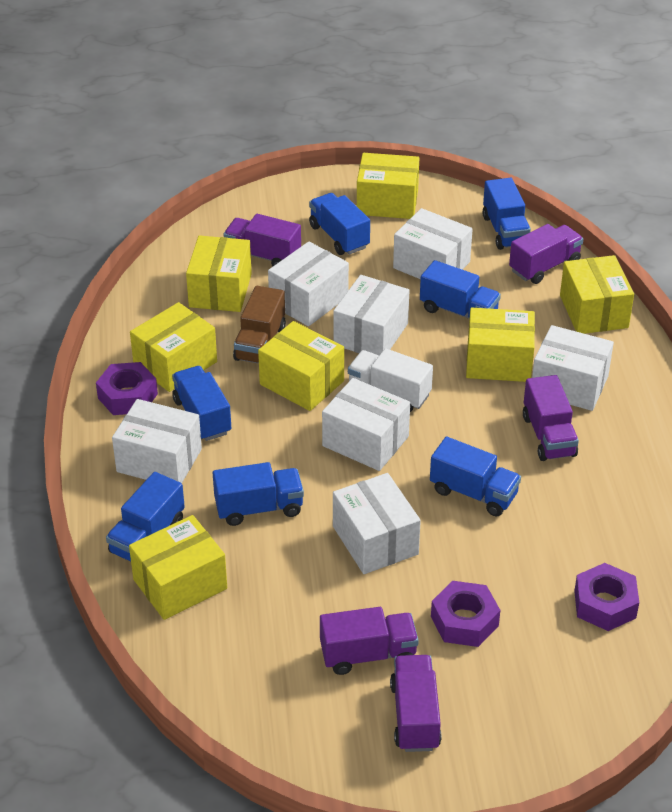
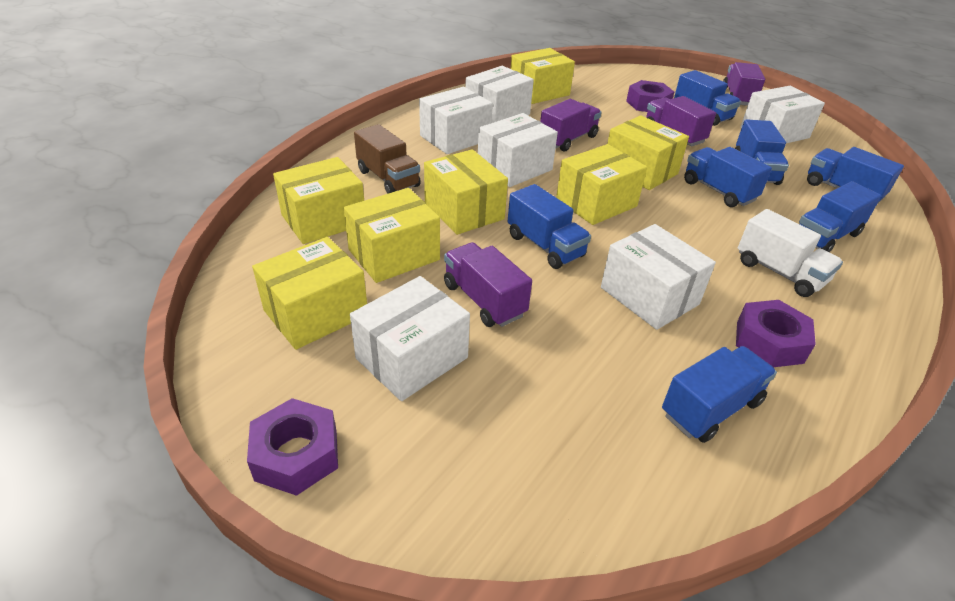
purple truck: [224,214,301,266] [320,607,419,675] [390,655,441,752] [509,224,583,284] [523,375,579,461] = 5 -> [444,242,532,327] [540,99,601,152] [646,96,716,147] [723,62,765,106] = 4
white box: [112,399,202,483] [268,241,349,326] [322,378,410,471] [333,275,409,355] [333,473,421,574] [393,208,473,279] [532,325,614,411] = 7 -> [350,276,470,401] [419,87,493,154] [465,66,534,123] [478,113,558,187] [601,224,716,330] [740,86,825,143] = 6

